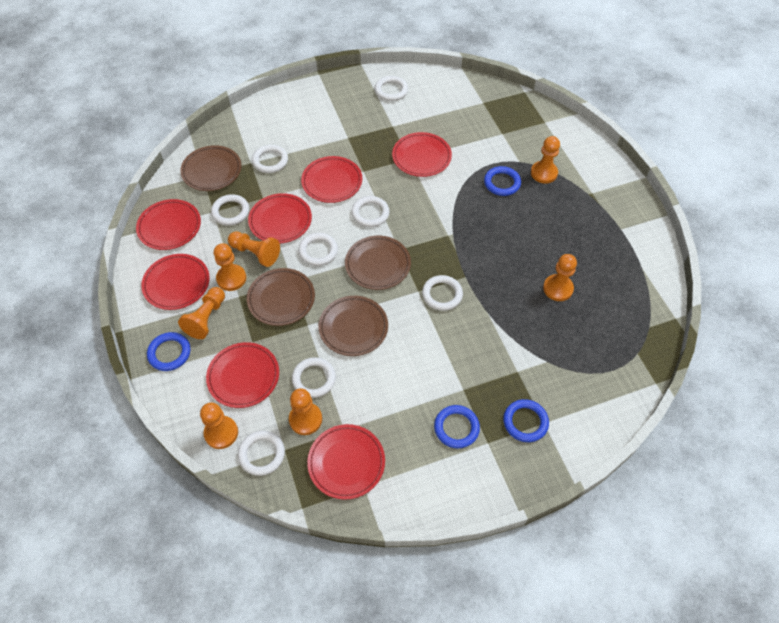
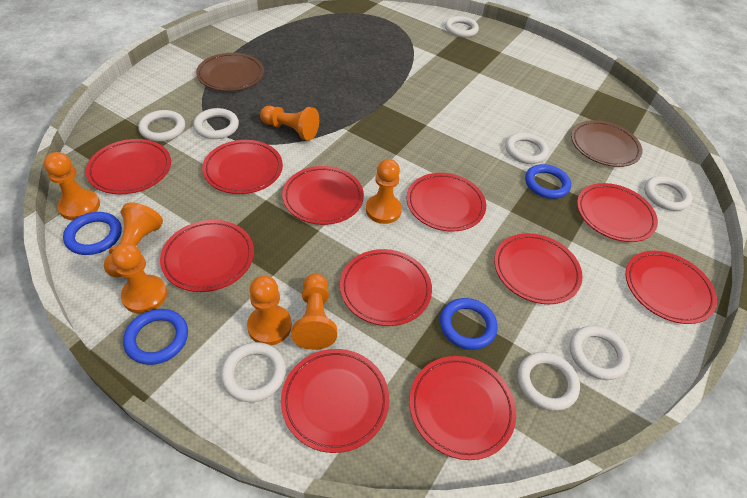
brown plate: [180,145,242,191] [247,268,315,326] [319,296,388,356] [345,236,411,290] = 4 -> [196,53,264,91] [571,120,642,167] = 2
red plate: [136,199,201,250] [141,254,210,310] [206,342,279,408] [248,193,312,244] [301,156,362,203] [307,424,385,500] [392,132,452,177] = 7 -> [86,139,171,194] [160,220,254,292] [202,140,283,194] [281,349,389,453] [282,166,364,225] [340,249,432,326] [406,173,486,232] [409,356,516,460] [494,233,583,304] [577,183,658,242] [626,251,717,324] = 11

